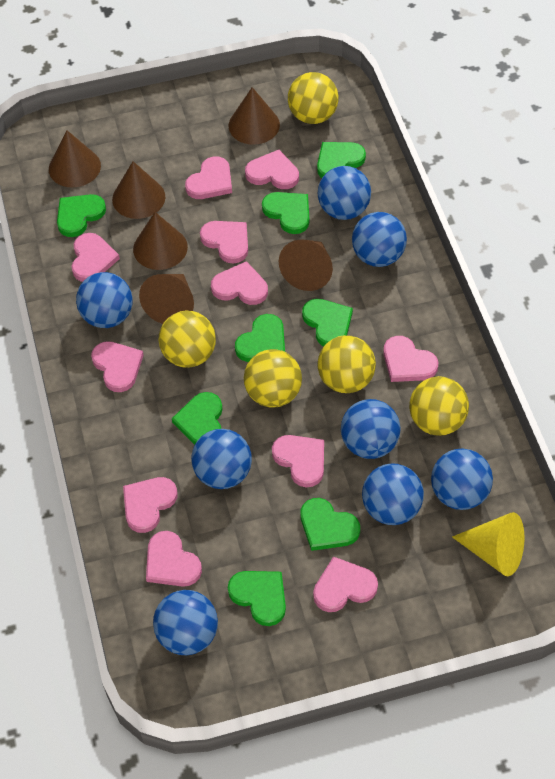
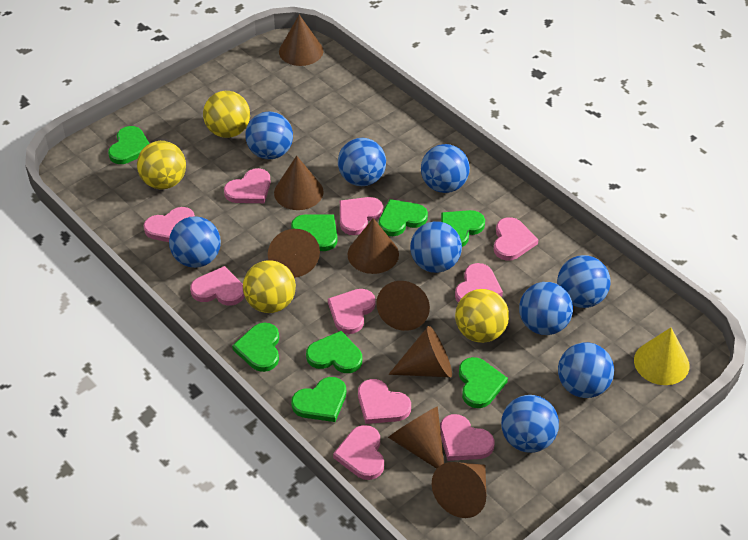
blue ball: [76,272,133,328] [153,590,218,655] [191,429,252,489] [318,166,371,220] [341,399,401,459] [352,212,407,267] [362,463,424,525] [431,449,493,510] = 8 -> [169,216,221,268] [245,112,293,159] [338,138,386,186] [410,221,462,273] [421,144,470,193] [501,395,559,453] [519,282,573,335] [557,255,611,308] [558,342,614,398] = 9
brown cone: [49,130,101,187] [112,161,165,219] [133,212,188,270] [139,274,194,324] [228,87,280,145] [279,240,333,291] = 6 -> [268,229,320,278] [274,156,324,210] [279,15,324,66] [348,218,399,274] [376,281,430,331] [388,407,444,469] [389,326,452,377] [432,462,486,518] = 8
pink heart: [71,233,120,282] [91,341,144,392] [123,477,177,533] [146,531,202,587] [185,156,232,199] [200,221,248,264] [211,261,268,305] [245,150,299,189] [272,435,324,487] [313,557,378,612] [383,336,438,382] = 11 -> [144,207,195,242] [190,266,245,306] [224,168,271,203] [328,289,376,334] [333,425,384,480] [340,197,383,235] [358,379,411,424] [440,414,495,461] [455,263,503,303] [494,217,538,261] = 10
yellow ball: [158,310,216,368] [244,349,302,408] [288,72,338,124] [317,335,376,393] [409,376,469,436] = 5 -> [137,141,186,189] [203,91,250,138] [243,260,296,313] [455,289,509,343] = 4

